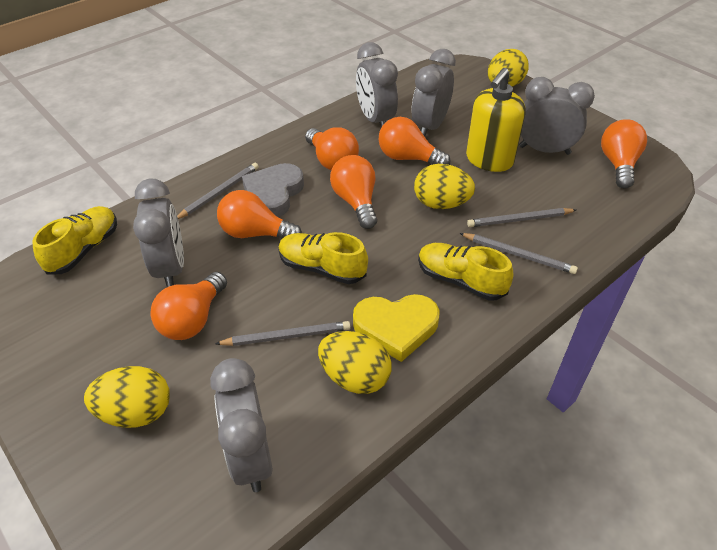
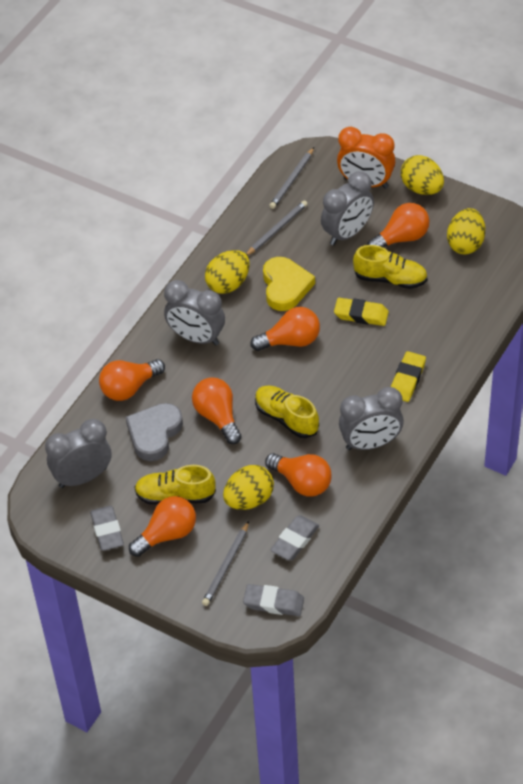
grey clock: [133,179,184,287] [210,358,273,492] [356,42,398,128] [412,49,456,137] [519,77,595,155] = 5 -> [45,419,111,488] [164,280,225,345] [321,171,374,245] [339,387,404,450] = 4
grey eraser: none = 0 -> [90,506,124,551] [243,584,304,616] [271,516,319,560] = 3
grey pencil: [177,163,259,219] [215,321,351,346] [460,233,578,274] [467,208,576,227] = 4 -> [202,521,249,606] [246,200,307,256] [269,147,314,209] = 3
orange clock: none = 0 -> [337,127,395,189] = 1
yellow eraser: none = 0 -> [334,298,389,326] [391,351,426,402] = 2
yellow soap dispenser: [466,68,525,172] = 1 -> none = 0

